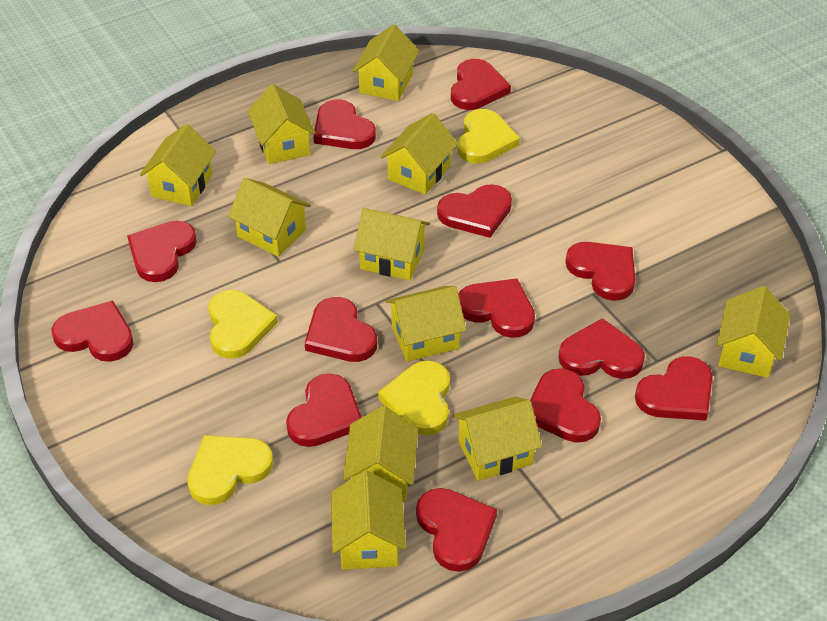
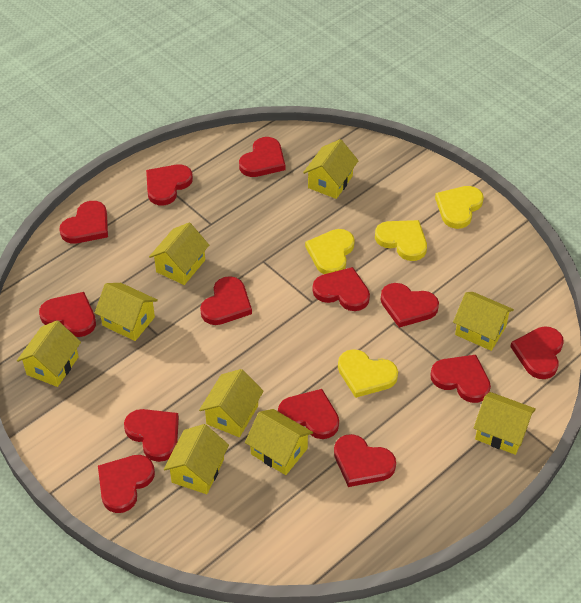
yellow house: [140,124,216,206] [228,178,311,257] [247,84,315,164] [331,470,406,570] [343,406,418,502] [352,24,419,101] [354,208,430,280] [380,113,458,195] [386,286,466,362] [453,397,542,481] [716,286,790,378] = 11 -> [17,320,81,387] [95,283,158,341] [149,223,209,285] [164,424,229,494] [199,369,264,437] [245,409,313,475] [303,139,359,199] [453,292,514,351] [474,392,536,455] = 9

